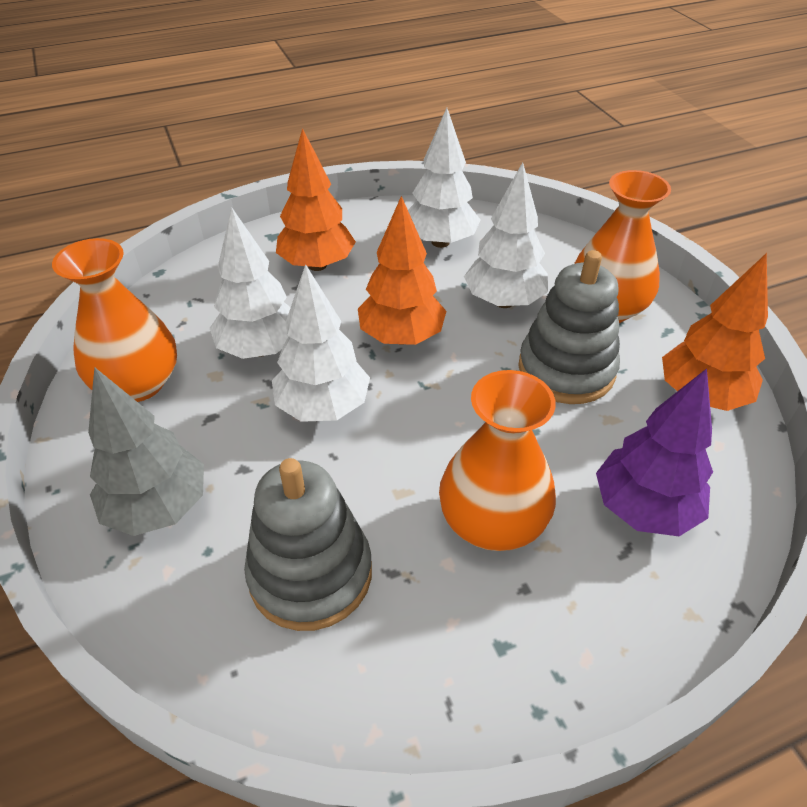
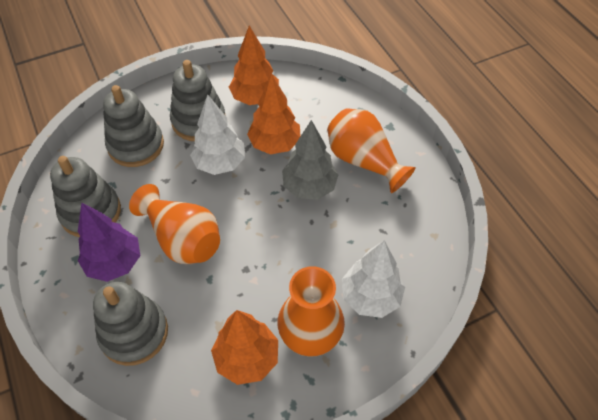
grey stacking toy: [244,458,372,631] [518,250,620,404] = 2 -> [50,156,121,237] [93,282,168,366] [103,85,164,167] [170,60,225,141] = 4
white tree: [210,207,291,359] [272,264,370,422] [408,108,481,248] [464,162,548,308] = 4 -> [190,94,245,175] [342,240,405,318] = 2

